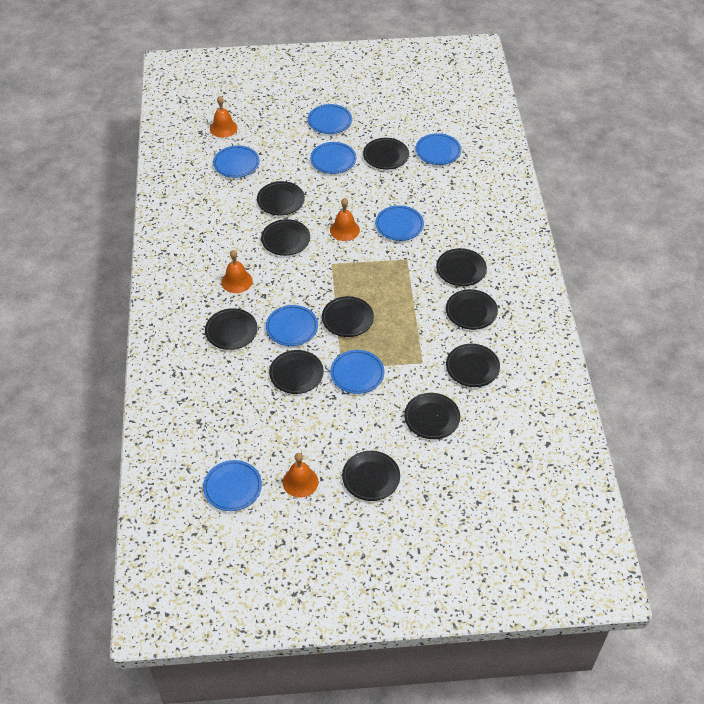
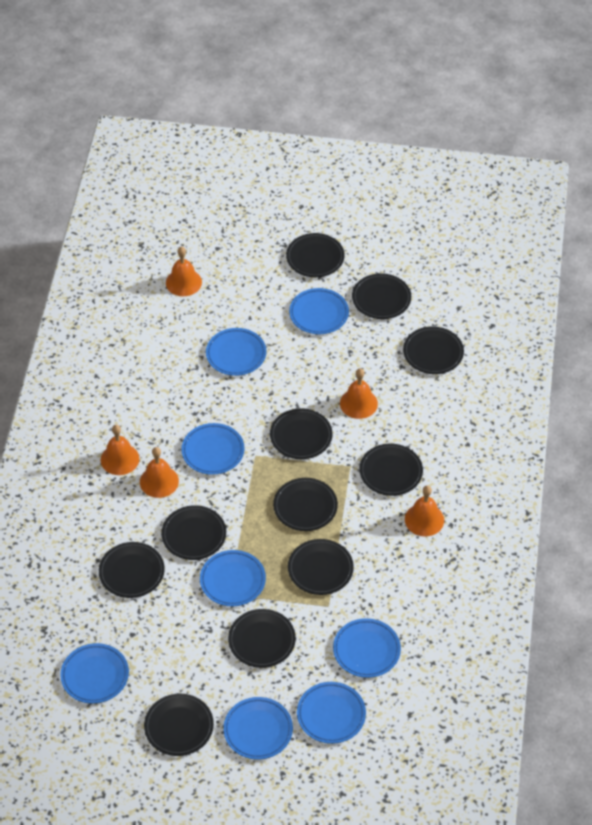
orange bell: [210,96,238,138] [221,250,253,293] [283,453,318,498] [330,198,360,241] = 4 -> [101,425,140,475] [140,447,179,498] [166,247,202,296] [340,368,378,419] [405,486,444,536] = 5

